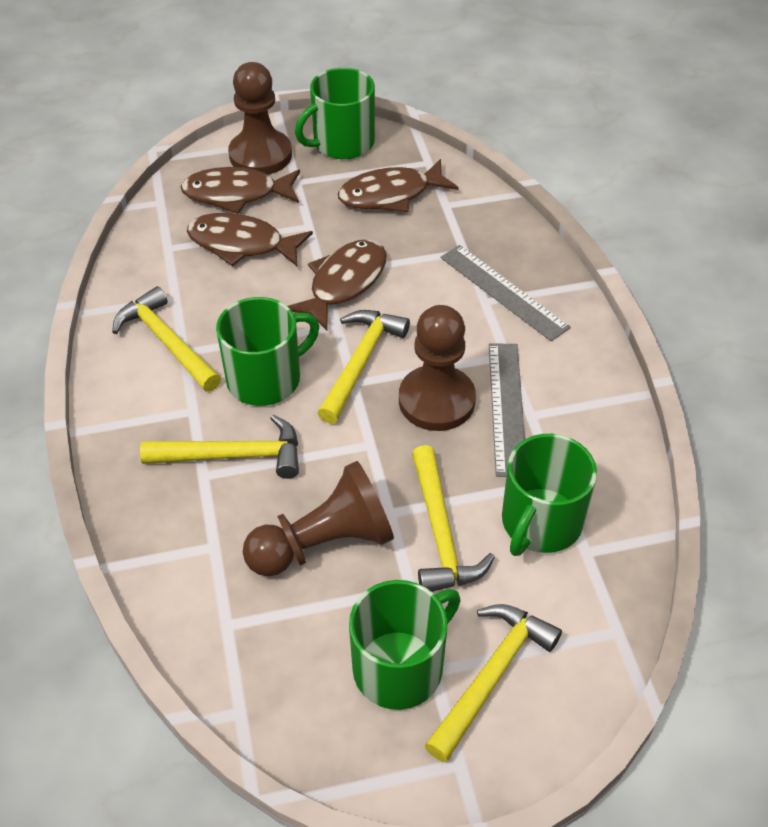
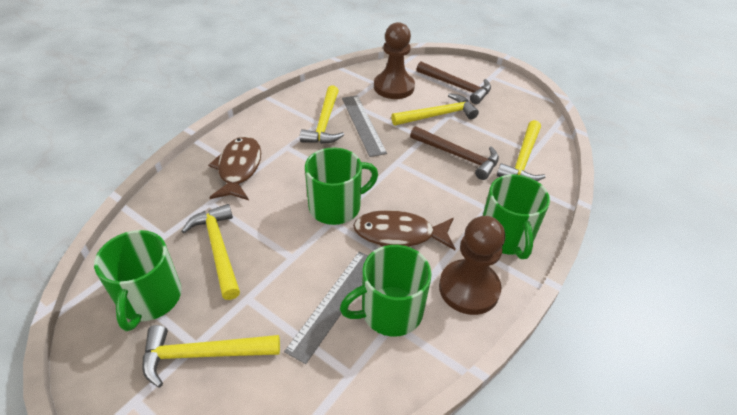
brown fish: [181,167,300,214] [187,213,313,267] [287,239,387,331] [338,159,459,212] = 4 -> [208,136,261,200] [353,210,455,250] = 2
brown hammer: none = 0 -> [410,126,499,180] [417,62,491,104] = 2
brown pawn: [228,62,292,175] [243,461,394,577] [399,305,476,431] = 3 -> [374,22,415,99] [439,216,505,315] = 2

